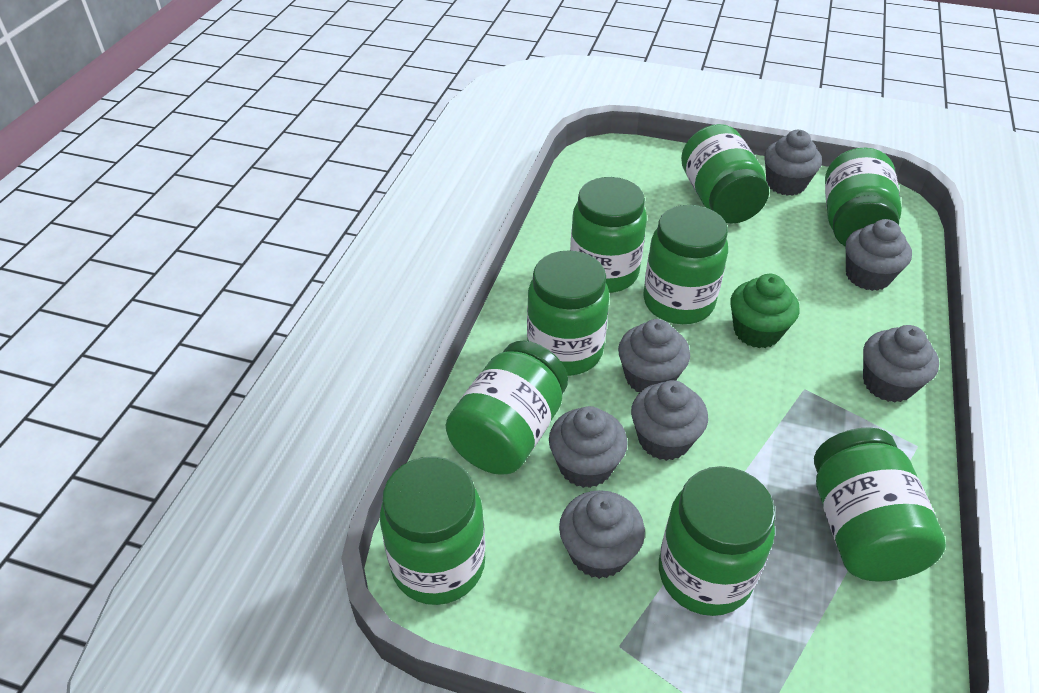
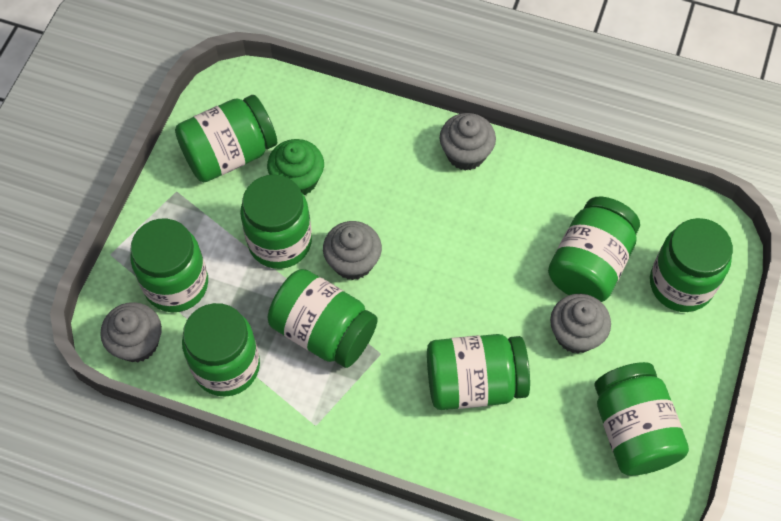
grey cupcake: [549,406,628,488] [559,490,645,579] [618,319,690,392] [631,380,708,461] [764,130,822,196] [846,219,912,291] [863,325,939,403] = 7 -> [100,302,162,362] [323,221,382,280] [440,113,496,171] [550,294,611,354] = 4

